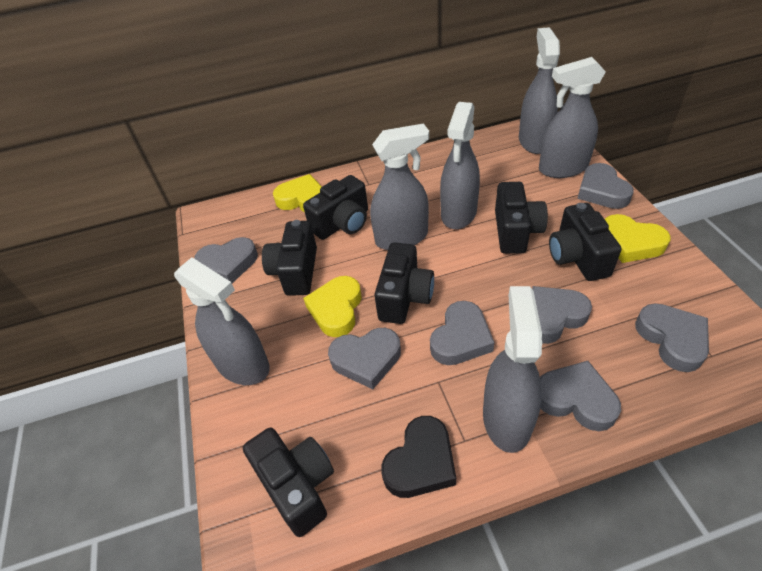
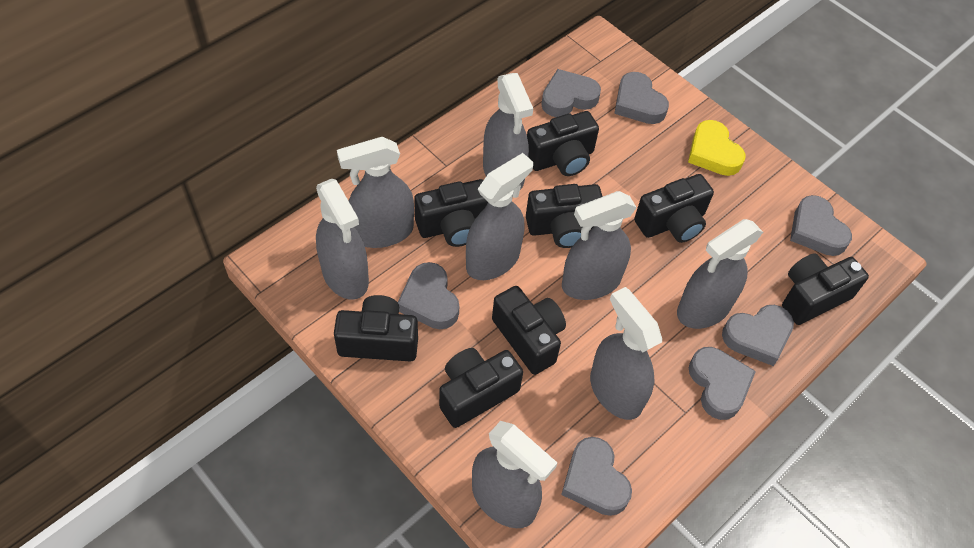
black camera: [243,428,334,537] [262,220,317,296] [303,175,368,240] [374,242,434,324] [495,182,548,254] [549,203,621,281] = 6 -> [334,295,418,362] [414,179,488,247] [439,348,523,428] [492,286,566,375] [526,184,603,248] [527,111,599,176] [634,174,714,243] [782,253,869,325] = 8
black heart: [381,416,456,498] = 1 -> none = 0
grey spray bottle: [174,257,270,385] [370,124,429,250] [440,102,480,229] [483,286,542,453] [519,27,560,154] [539,57,606,178] = 6 -> [316,179,369,300] [337,137,414,248] [466,153,533,280] [472,421,557,528] [483,73,533,190] [562,191,637,300] [590,287,662,420] [677,219,763,329] = 8
yellow heart: [273,174,322,212] [303,276,361,337] [605,214,671,263] = 3 -> [688,120,745,176] = 1

